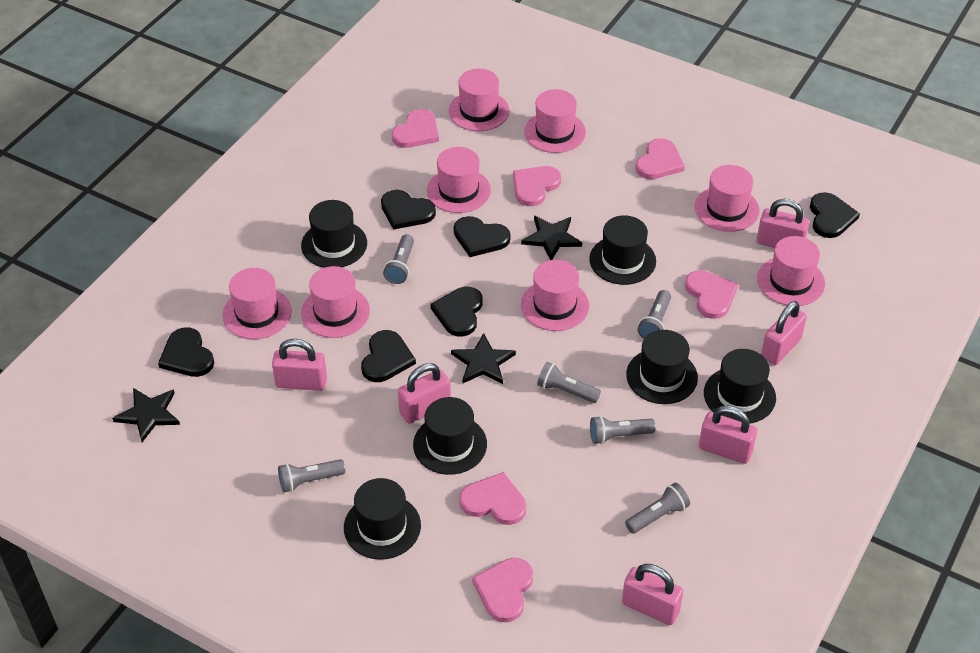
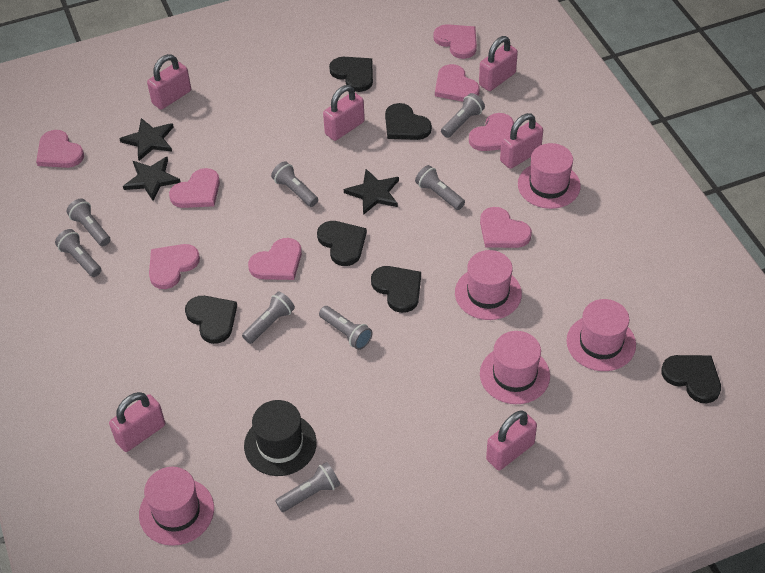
black hat: [301,200,367,268] [344,478,421,560] [413,397,487,475] [589,215,656,285] [626,330,698,404] [704,349,776,424] = 6 -> [244,400,317,476] = 1
grey flashlight: [278,459,345,492] [383,234,414,284] [537,362,601,403] [590,416,656,444] [625,482,690,534] [638,290,671,339] = 6 -> [55,229,101,277] [67,198,110,246] [242,292,295,344] [271,161,318,207] [275,462,340,512] [319,306,372,350] [415,165,465,210] [441,93,485,138] = 8
pink hat: [222,268,292,339] [301,266,370,338] [427,147,491,213] [449,69,509,131] [521,260,589,331] [524,89,586,153] [695,165,760,232] [757,236,825,306] = 8 -> [139,467,214,546] [455,250,522,320] [480,331,550,404] [518,143,581,209] [566,299,636,371] = 5
pink heart: [392,109,439,148] [459,472,526,525] [472,558,533,622] [513,166,561,206] [635,138,685,179] [685,270,738,319] = 6 -> [36,130,84,168] [149,244,200,289] [169,168,220,208] [248,238,302,280] [433,24,477,59] [435,64,480,102] [469,113,514,151] [480,207,532,248] = 8

